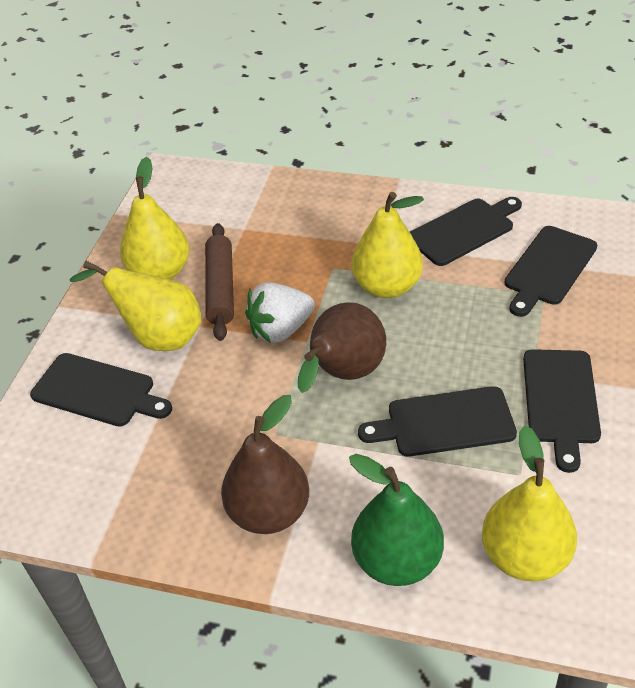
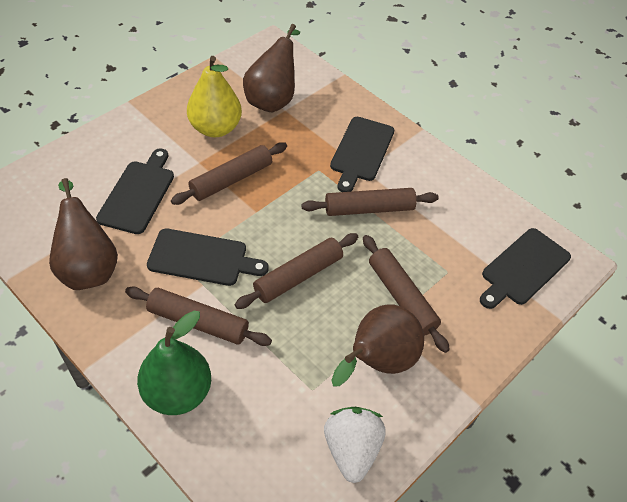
black cutting board: [30,353,172,427] [358,386,517,457] [410,197,522,266] [504,226,597,317] [523,349,601,473] = 5 -> [96,149,174,234] [147,228,268,286] [330,117,394,192] [480,228,571,309] = 4
brown pear: [221,395,309,534] [298,302,386,393] = 2 -> [49,178,118,290] [243,24,300,112] [331,304,424,386] = 3
brown rolling pin: [205,223,234,341] = 1 -> [125,286,272,346] [171,142,287,205] [235,233,358,309] [301,188,439,216] [363,235,450,353] = 5
yellow pear: [70,261,201,351] [120,157,189,280] [351,192,424,299] [482,425,577,581] = 4 -> [187,56,242,137] = 1

